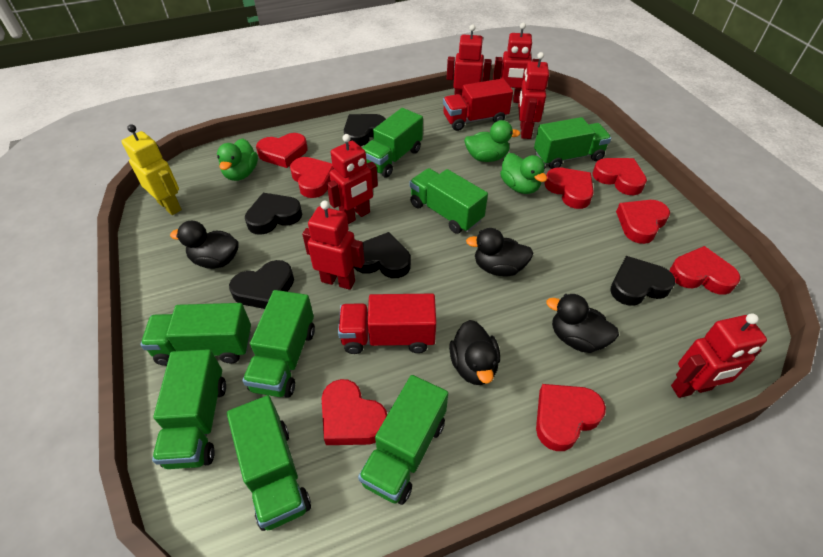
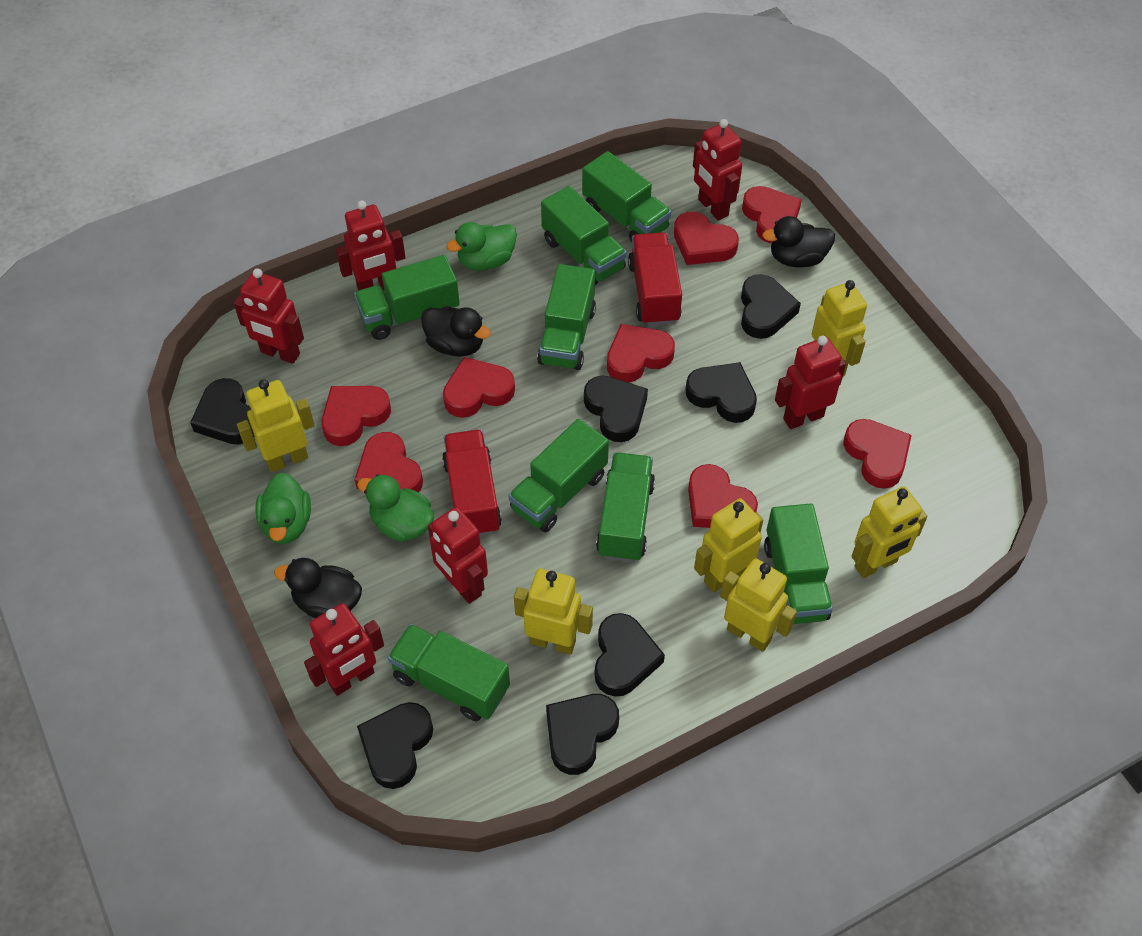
black duck: [170,221,239,269] [449,320,500,385] [466,228,533,277] [546,294,619,353] = 4 -> [274,558,362,618] [421,307,491,357] [762,216,835,267] = 3
black heart: [229,260,294,309] [245,193,302,235] [344,114,386,147] [353,232,411,278] [610,256,675,306] = 5 -> [190,378,255,445] [357,702,433,789] [546,694,619,775] [584,376,648,442] [594,613,665,697] [685,362,757,423] [741,274,801,339] = 7
yellow robot: [121,124,182,215] = 1 -> [237,379,315,472] [514,569,593,655] [694,498,763,592] [720,558,797,652] [812,280,867,376] [852,486,927,578] = 6

